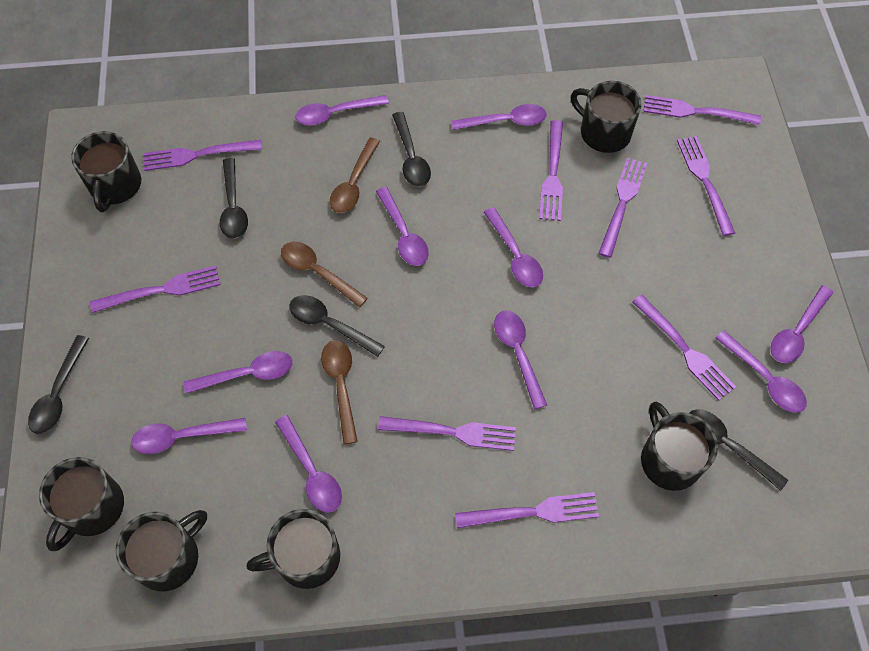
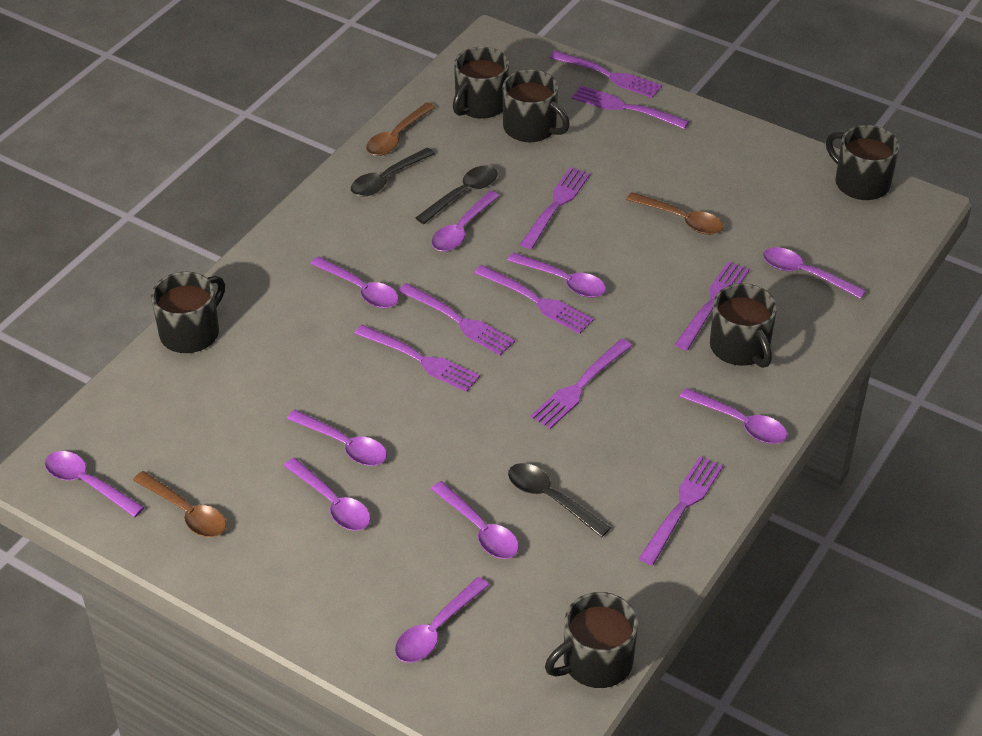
black spoon: [28,335,89,434] [220,158,248,239] [289,295,385,357] [392,112,431,187] [690,409,788,491] = 5 -> [351,148,435,197] [415,165,498,224] [508,463,611,537] = 3

